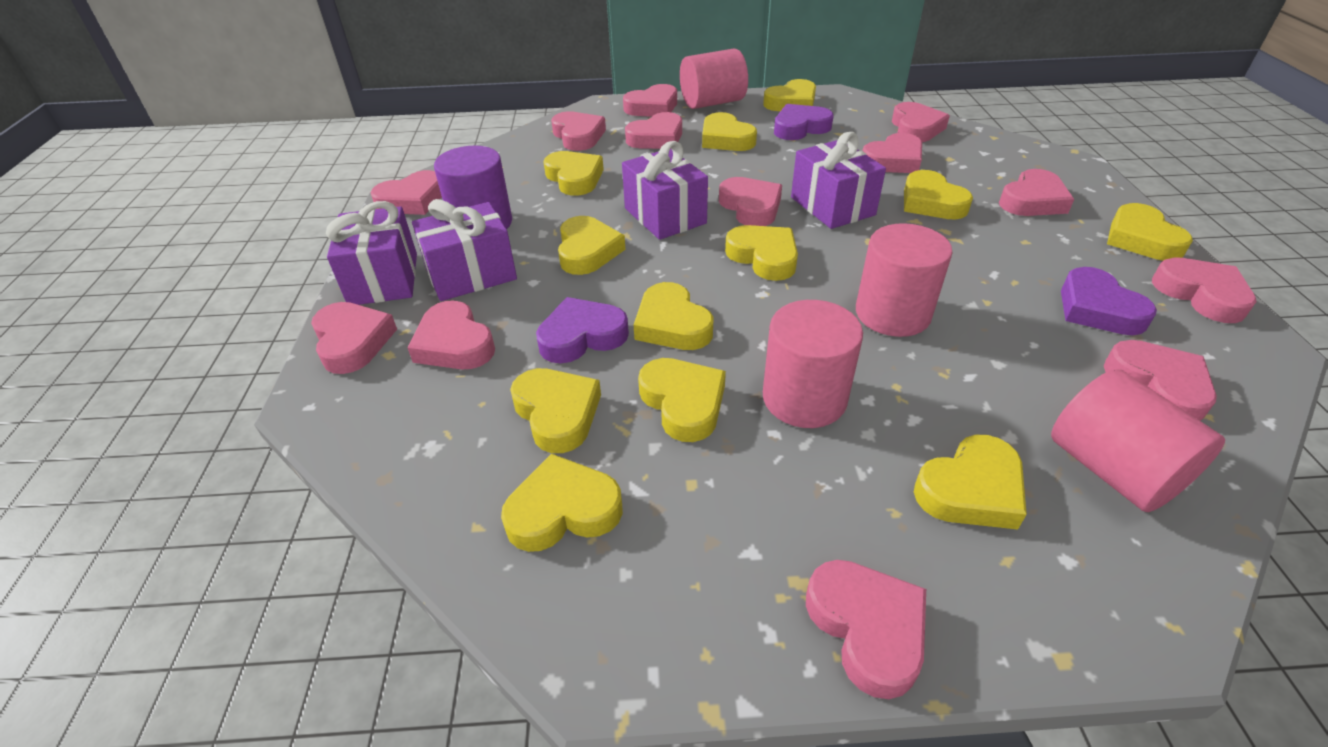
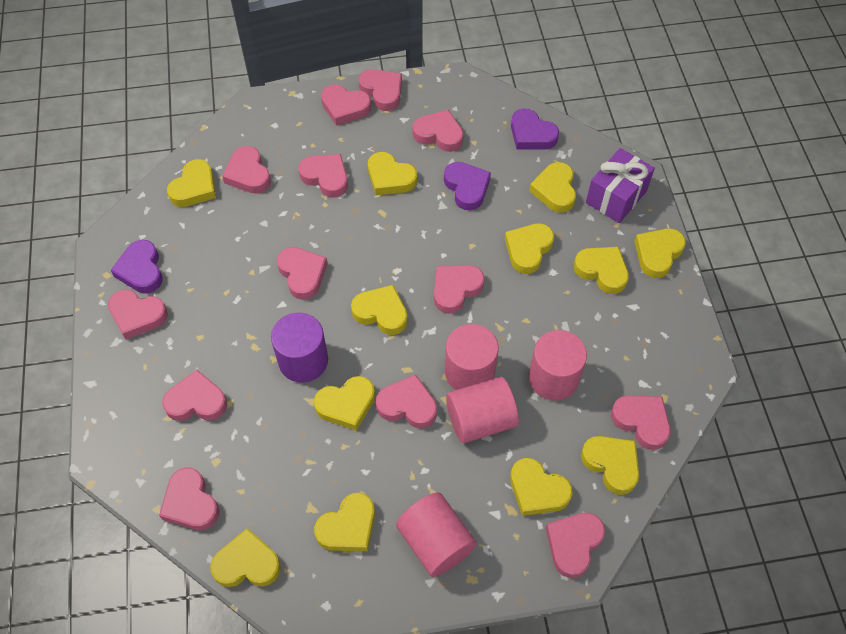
purple gift: [326,201,417,305] [412,199,517,301] [622,141,708,240] [791,132,886,229] = 4 -> [586,148,655,223] = 1

